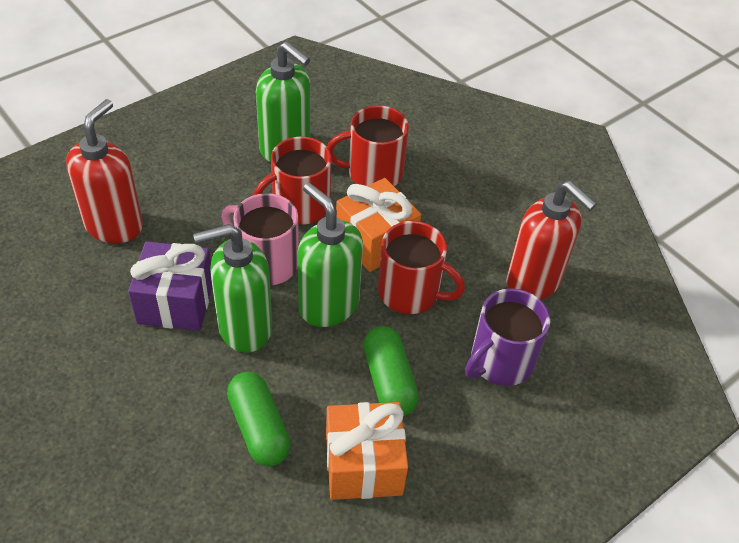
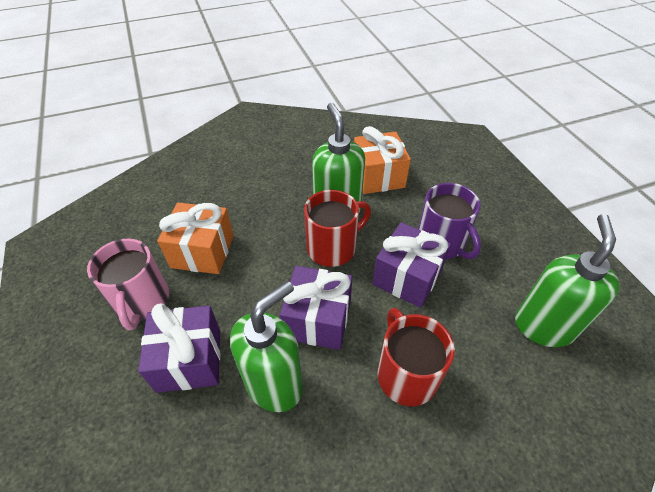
green capsule: [227,372,291,467] [363,326,419,416] = 2 -> none = 0
purple gift: [128,241,212,331] = 1 -> [138,304,220,393] [280,266,353,350] [373,222,451,308] = 3
red mug: [254,137,332,225] [327,105,409,186] [378,221,465,314] = 3 -> [304,190,371,267] [377,308,455,406] = 2
red soap dispenser: [66,99,143,244] [506,181,597,300] = 2 -> none = 0

